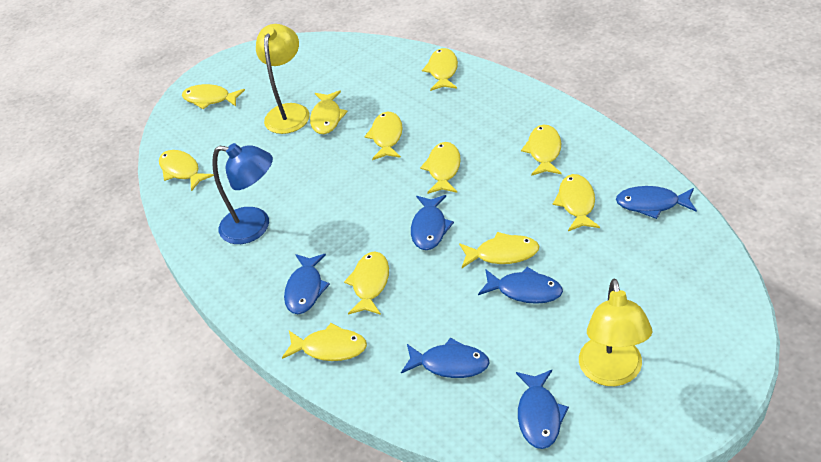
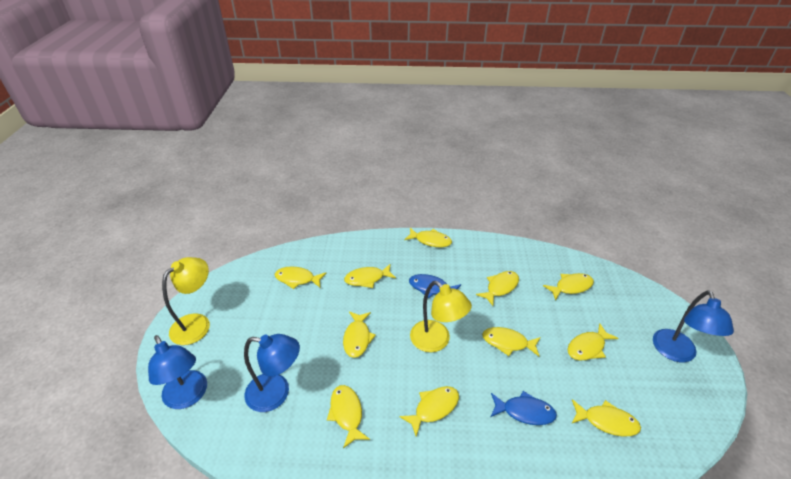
blue fish: [284,254,330,314] [401,338,489,378] [411,195,454,250] [478,267,563,304] [516,370,569,449] [616,186,697,219] = 6 -> [409,274,461,298] [490,391,557,425] = 2
blue lamp: [212,143,273,244] = 1 -> [148,335,207,409] [244,334,300,412] [653,290,734,362] = 3

